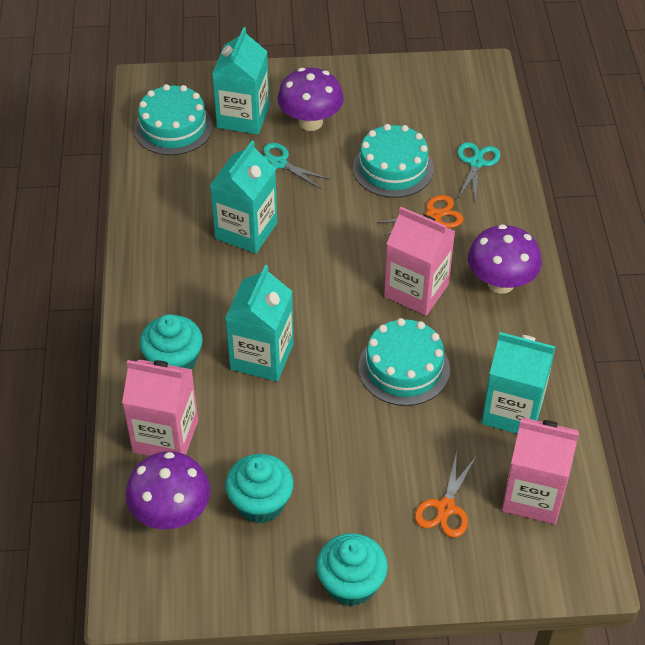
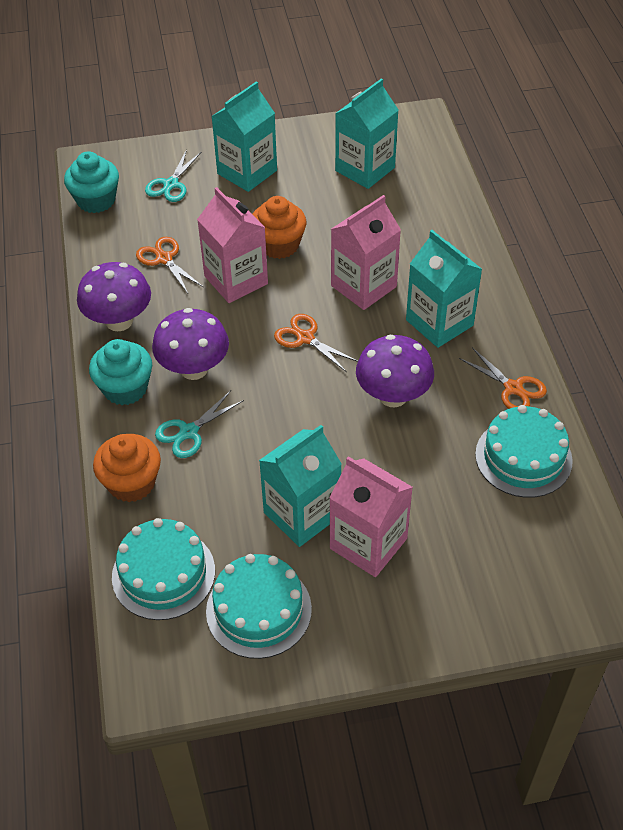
orange cupcake: none = 0 -> [93,434,161,502] [253,196,306,259] = 2
orange scissors: [377,195,463,236] [415,451,476,538] = 2 -> [136,237,203,293] [274,314,358,372] [459,347,547,409] = 3
turquoise cupcake: [140,314,203,369] [225,454,294,523] [316,533,388,606] = 3 -> [64,151,119,213] [89,339,152,405] = 2

